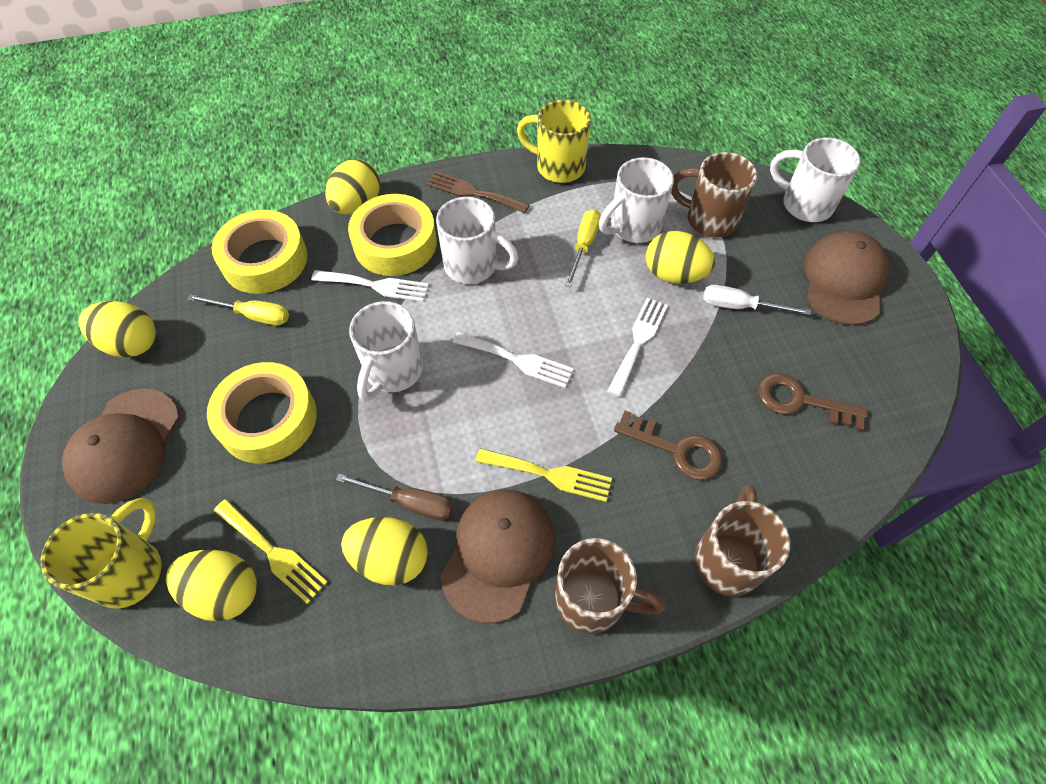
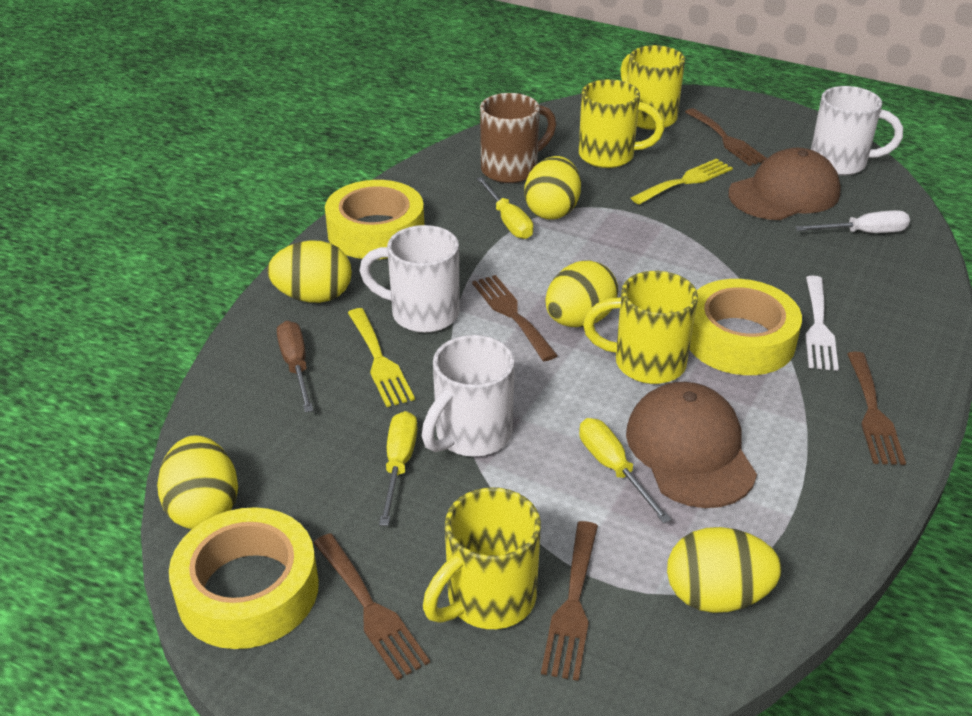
brown cap: [62,389,179,504] [440,490,555,623] [804,231,890,325] = 3 -> [626,382,757,508] [729,148,841,220] = 2
brown fork: [426,171,529,213] = 1 -> [314,533,430,680] [472,275,558,361] [541,521,598,681] [685,108,767,166] [847,352,906,465] = 5
brown key: [614,411,723,480] [758,373,868,431] = 2 -> none = 0
brown mug: [555,538,665,634] [671,152,757,238] [694,484,790,597] = 3 -> [480,93,556,183] = 1
white fork: [311,270,429,302] [453,332,574,388] [607,297,668,397] = 3 -> [805,276,839,371] = 1
white mug: [349,301,423,402] [436,197,519,284] [599,157,674,243] [770,137,860,222] = 4 -> [359,225,460,333] [422,335,515,457] [811,86,903,176] = 3
yellow mug: [40,498,162,609] [517,100,591,183] = 2 -> [423,487,541,629] [579,79,664,168] [583,271,698,384] [620,45,685,130] = 4
yellow screwdriver: [187,294,289,326] [565,209,601,287] = 2 -> [379,411,418,526] [476,177,533,239] [579,418,672,523] = 3

